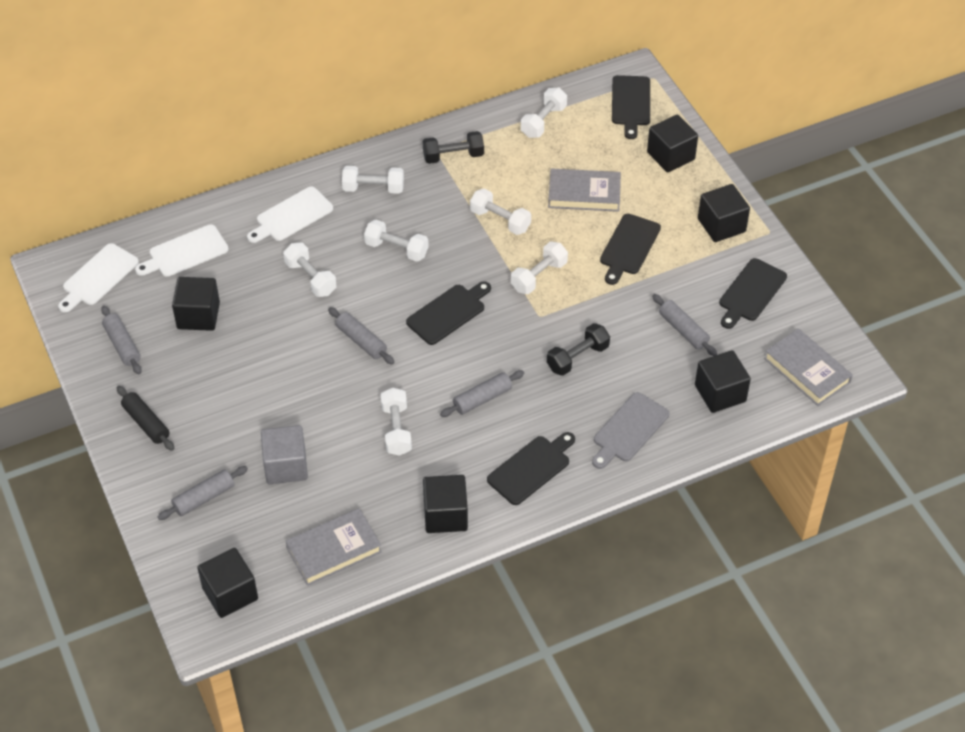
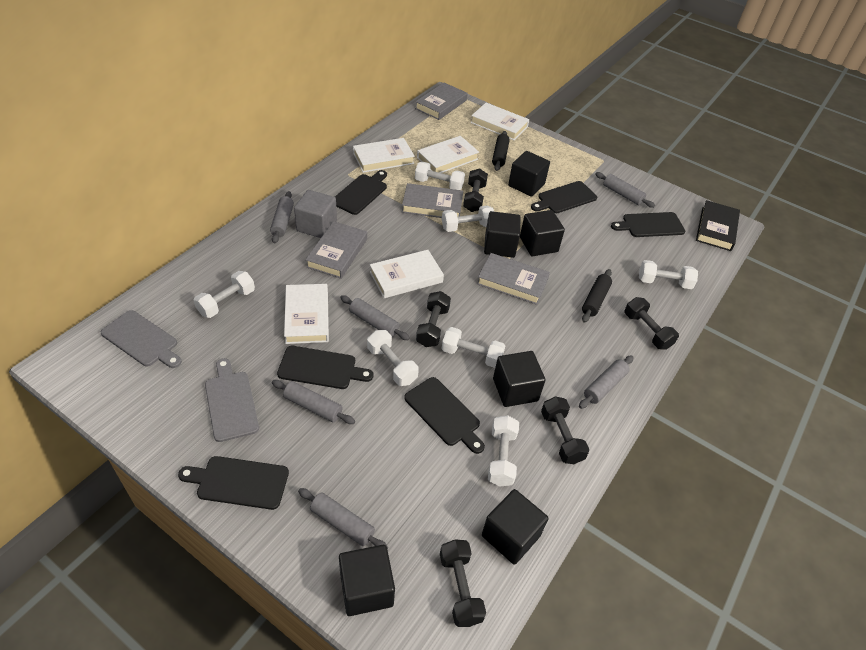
black book: none = 0 -> [696,200,740,251] = 1
black cutting board: [406,281,491,345] [487,432,575,505] [600,214,661,285] [612,75,650,139] [719,258,787,329] = 5 -> [178,456,289,510] [277,346,373,389] [335,170,387,215] [404,377,485,454] [531,181,597,213] [611,212,685,237] = 6
black dumbbell: [423,131,484,164] [547,323,610,376] = 2 -> [416,291,451,347] [440,539,486,627] [463,168,488,212] [541,396,589,464] [625,297,679,350] = 5
black rolling pin: [117,386,174,451] = 1 -> [492,131,510,171] [582,269,612,323] = 2
grey book: [286,508,382,586] [548,169,621,212] [764,328,853,406] = 3 -> [305,221,367,279] [402,183,463,218] [415,83,468,120] [477,253,550,305] = 4
grey cutting board: [592,392,670,469] = 1 -> [101,310,182,368] [205,358,259,442] = 2
grey rolling pin: [101,306,142,374] [158,466,248,520] [328,307,394,364] [440,370,524,417] [652,294,717,356] = 5 -> [270,191,294,243] [272,380,355,424] [298,488,388,549] [340,295,410,340] [579,355,634,409] [595,172,655,208] = 6
white book: none = 0 -> [284,284,329,344] [353,138,415,173] [370,250,444,298] [417,136,479,173] [471,103,529,141] = 5
white cutting board: [58,243,139,312] [135,224,228,277] [247,186,333,243] = 3 -> none = 0

